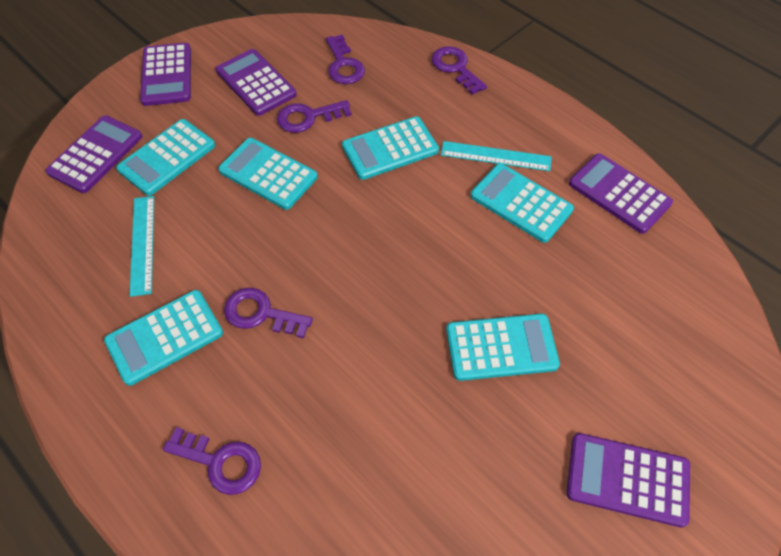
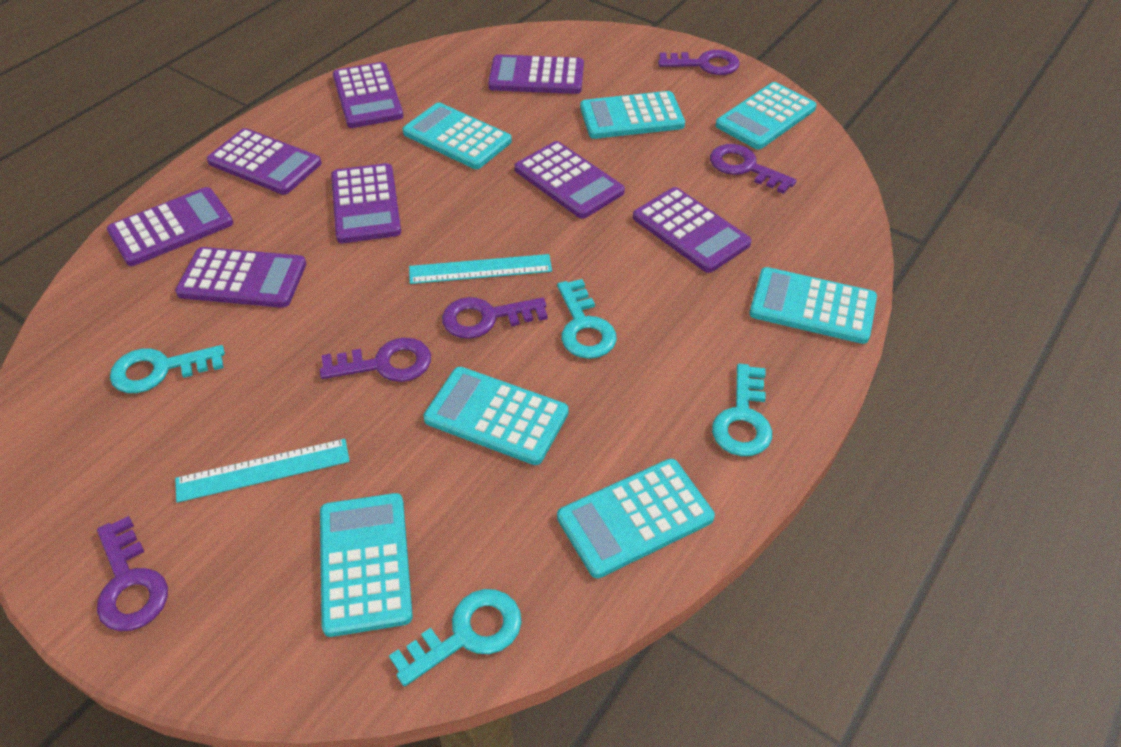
purple calculator: [45,115,142,193] [140,43,191,106] [216,49,297,116] [566,433,690,527] [569,153,673,234] = 5 -> [107,187,233,266] [175,247,306,308] [207,128,322,195] [331,163,401,243] [333,62,404,128] [488,54,584,94] [515,141,625,219] [633,187,752,273] = 8
turquoise calculator: [104,290,223,386] [116,119,215,196] [218,138,318,210] [342,117,439,180] [446,314,560,381] [470,163,574,243] = 6 -> [320,493,413,637] [403,102,512,169] [423,367,569,465] [557,459,715,578] [580,91,685,139] [715,82,816,150] [749,267,877,344] = 7
turquoise key: none = 0 -> [110,345,225,393] [389,589,522,686] [557,279,617,359] [712,364,772,456] = 4

